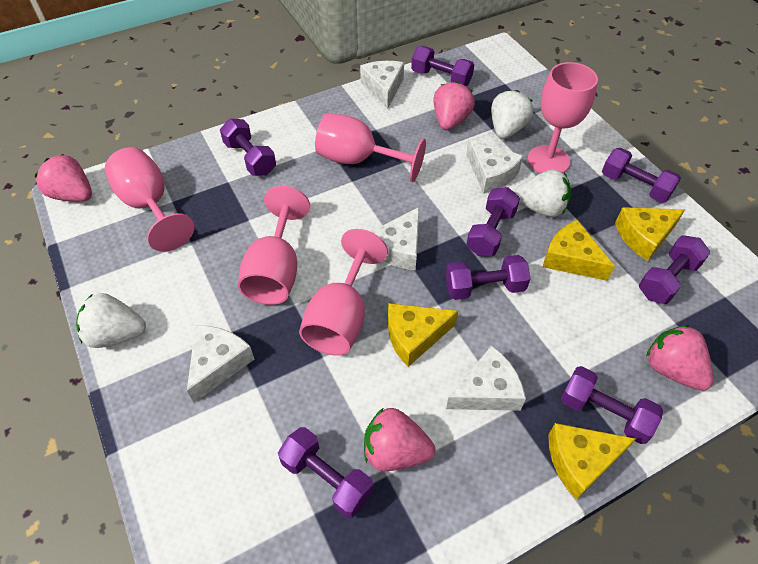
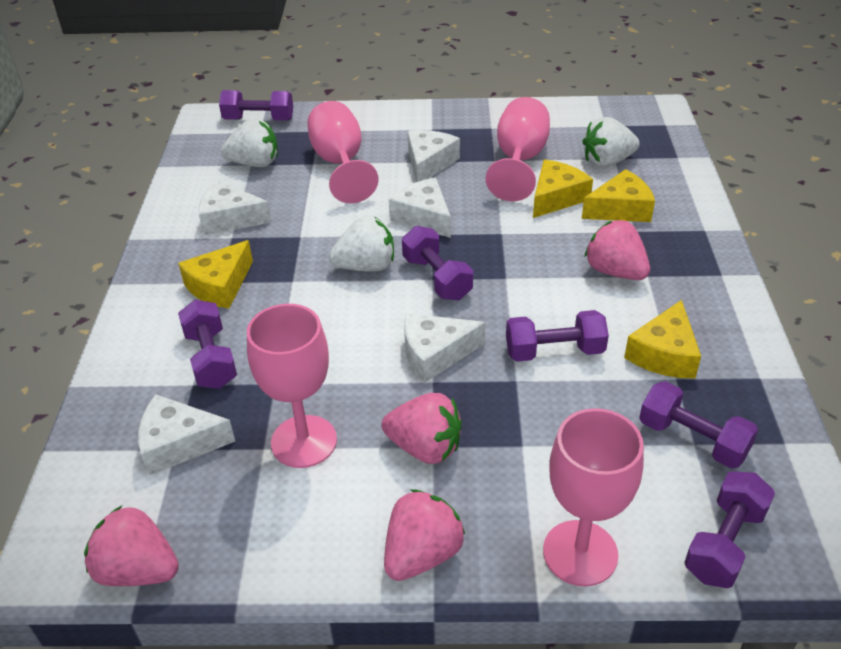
pink goblet: [105,147,194,252] [238,186,310,305] [299,229,388,356] [315,113,426,182] [528,62,598,173] = 5 -> [247,304,337,468] [307,101,379,203] [486,97,550,201] [543,408,644,586] = 4
purple dumbbell: [220,118,276,176] [278,427,374,518] [411,46,474,86] [446,255,530,300] [466,187,520,256] [561,366,663,444] [602,148,681,203] [639,235,710,304] = 8 -> [178,300,237,389] [219,90,293,121] [402,226,473,300] [506,310,609,362] [639,381,758,469] [684,471,775,588] = 6

